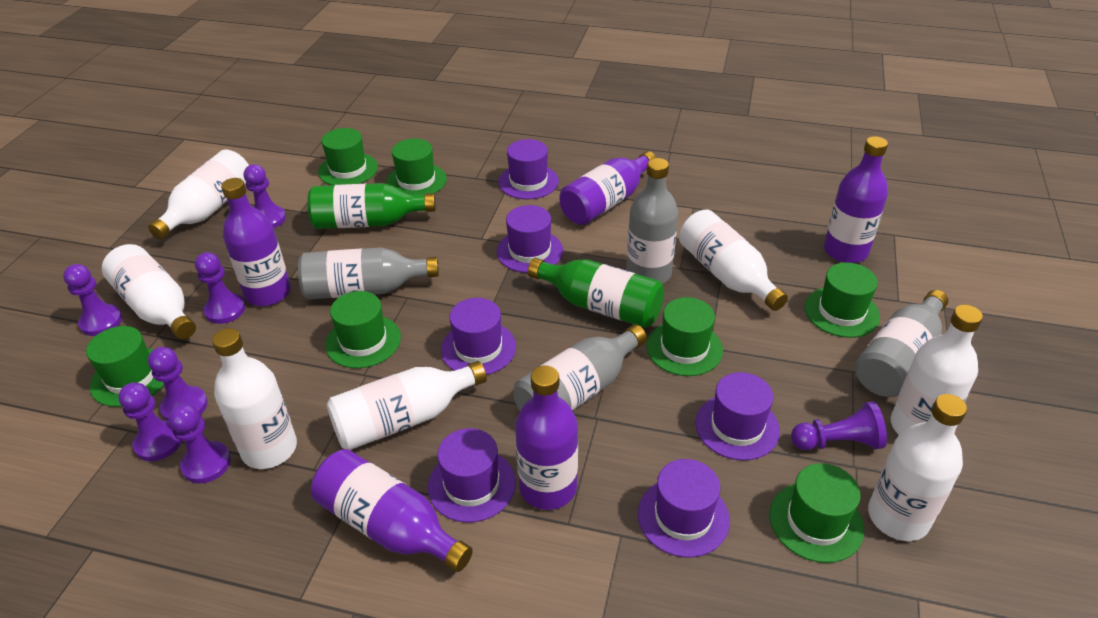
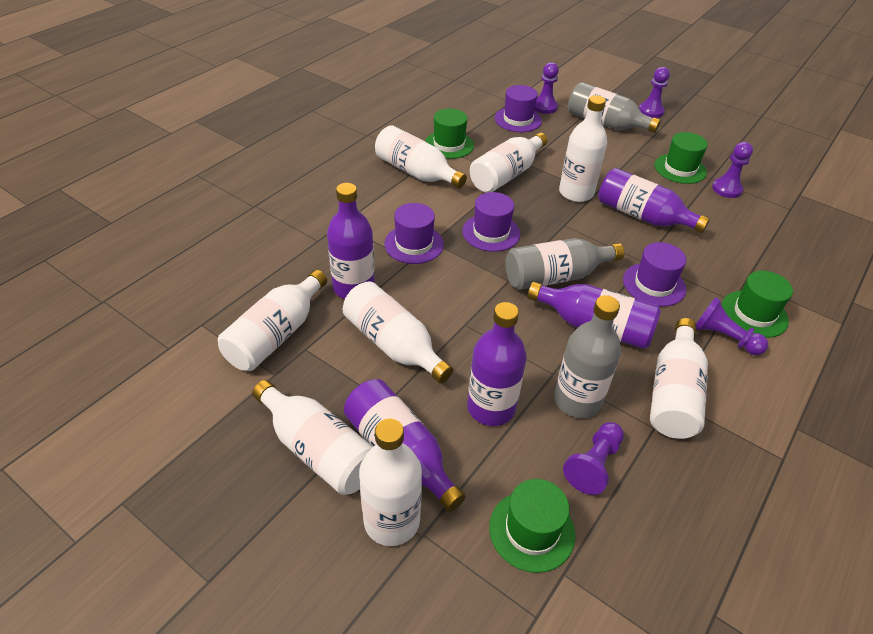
green bottle: [307,183,436,229] [528,258,664,328] = 2 -> none = 0
green hat: [86,326,164,407] [318,128,378,185] [325,291,401,368] [386,139,447,195] [647,297,723,376] [769,463,864,563] [804,262,880,338] = 7 -> [425,109,474,159] [489,479,575,573] [655,132,708,184] [722,271,793,338] = 4
grey bottle: [298,247,439,299] [513,325,647,411] [626,158,678,284] [855,290,948,397] = 4 -> [505,238,624,290] [554,295,621,418] [568,82,661,133] = 3
purple hat: [428,428,516,523] [441,298,516,375] [497,205,563,273] [498,139,559,199] [638,459,730,557] [696,372,780,460] = 6 -> [384,203,444,264] [462,192,520,252] [495,85,542,132] [623,242,686,307] = 4
purple pawn: [63,264,122,336] [118,382,182,461] [148,347,208,421] [168,403,231,484] [195,252,245,324] [244,164,286,228] [791,401,887,450] = 7 -> [535,62,559,114] [563,422,624,495] [639,67,670,118] [696,297,768,355] [712,142,753,198] = 5
white bottle: [102,244,196,339] [148,149,249,239] [212,328,297,469] [327,361,487,450] [679,209,788,311] [868,394,967,541] [891,305,983,435] = 7 -> [218,270,327,371] [252,380,373,495] [343,281,453,383] [359,418,422,546] [375,125,467,189] [470,132,547,193] [559,95,607,202] [650,318,708,439] = 8

